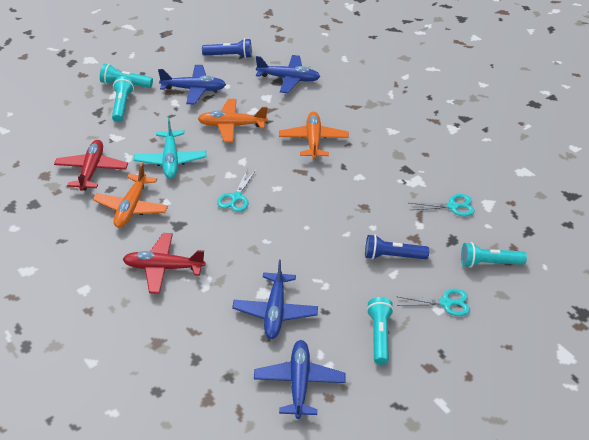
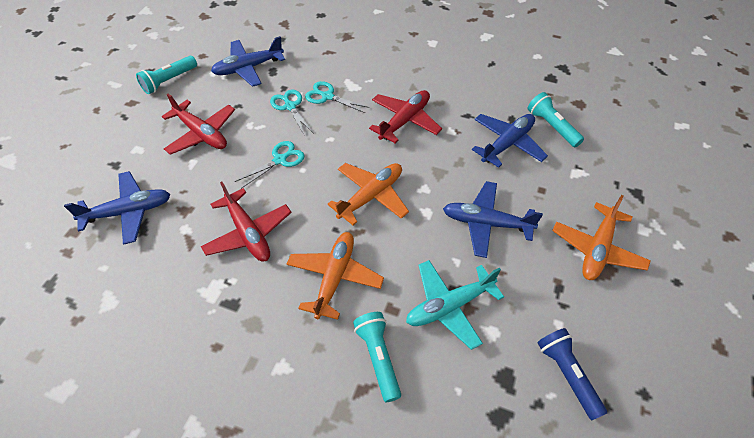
blue flashlight: [202,38,252,58] [365,234,429,260] = 2 -> [537,328,607,420] = 1
red plane: [54,140,128,191] [123,233,205,294] = 2 -> [161,94,235,155] [201,182,292,262] [369,90,442,143] = 3
turquoise flashlight: [100,64,153,88] [112,76,134,122] [367,297,394,365] [461,242,527,268] = 4 -> [136,56,197,94] [353,312,401,402] [528,92,584,147] = 3

